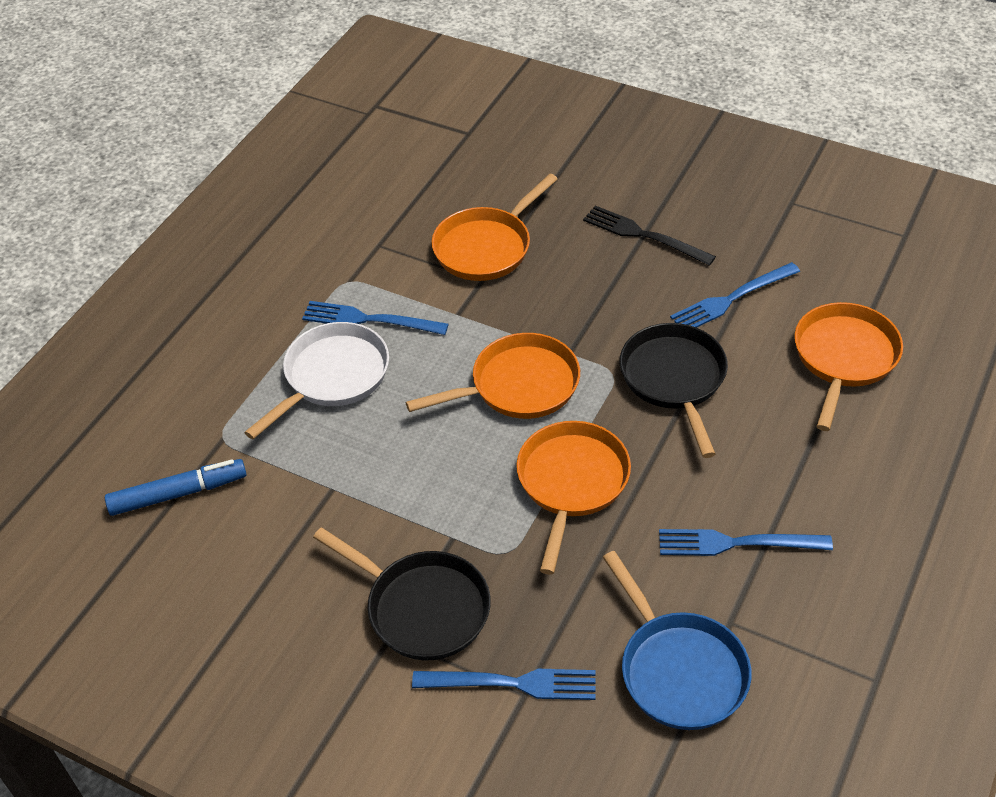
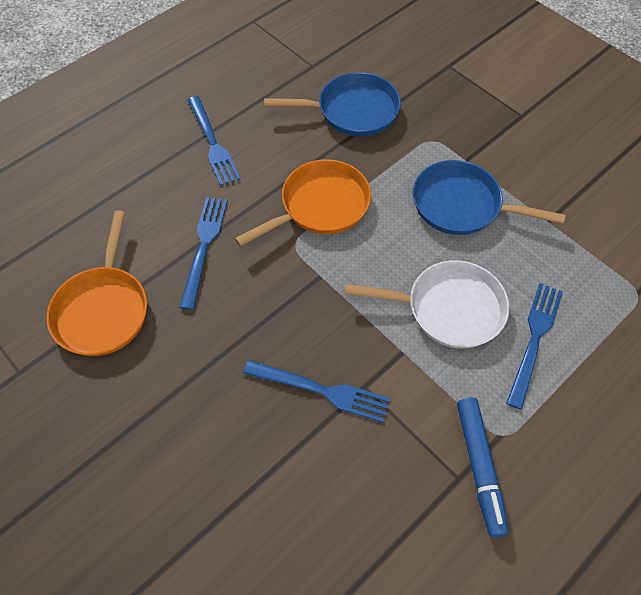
black fork: [583,206,716,266] = 1 -> none = 0
black pan: [313,527,491,660] [620,323,728,458] = 2 -> none = 0
blue pan: [603,551,752,730] = 1 -> [264,72,401,137] [413,160,566,235] = 2
orange pan: [405,333,580,419] [432,174,558,281] [516,421,631,575] [794,302,903,431] = 4 -> [47,210,147,356] [235,159,371,246] = 2

